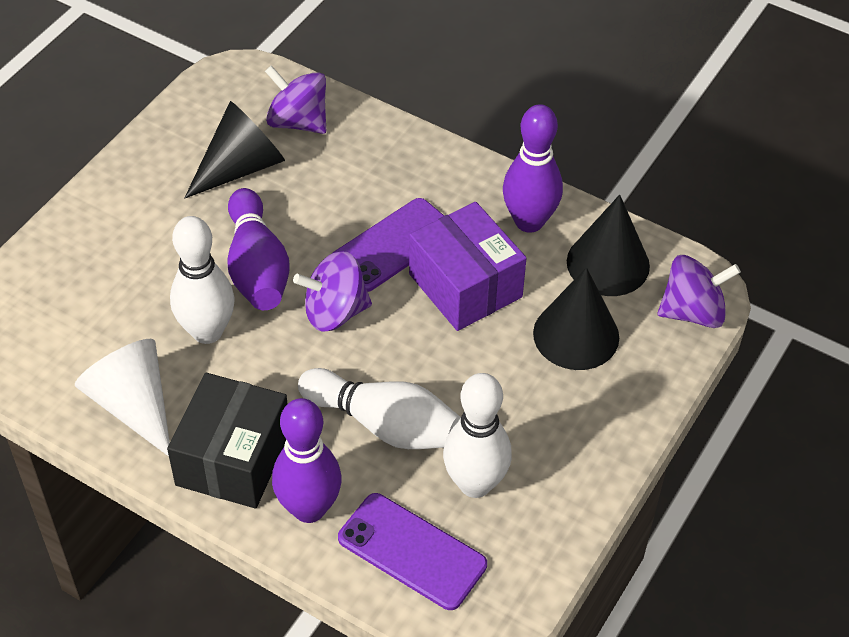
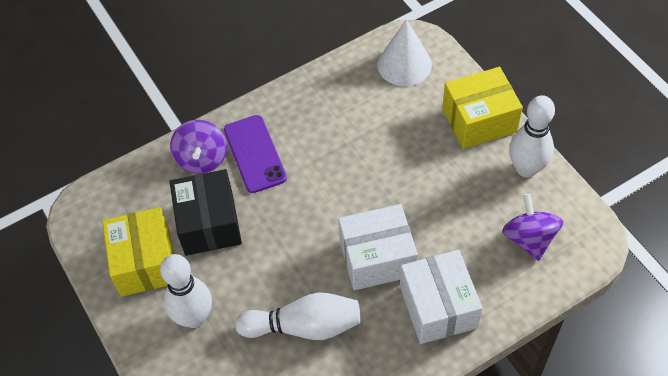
black cone: [185,101,285,198] [533,267,619,370] [567,194,650,296] = 3 -> none = 0
purple bowling pin: [227,188,289,310] [272,398,342,523] [503,104,563,233] = 3 -> none = 0
purple box: [409,202,527,331] = 1 -> none = 0
purple phone: [333,198,444,292] [338,493,487,610] = 2 -> [224,115,287,193] = 1
purple spinning top: [265,65,326,134] [293,251,372,332] [658,255,741,328] = 3 -> [170,120,227,174] [502,193,563,261] = 2
white box: none = 0 -> [338,204,418,290] [400,250,483,344] = 2
yellow box: none = 0 -> [102,207,174,297] [442,67,523,149] = 2

